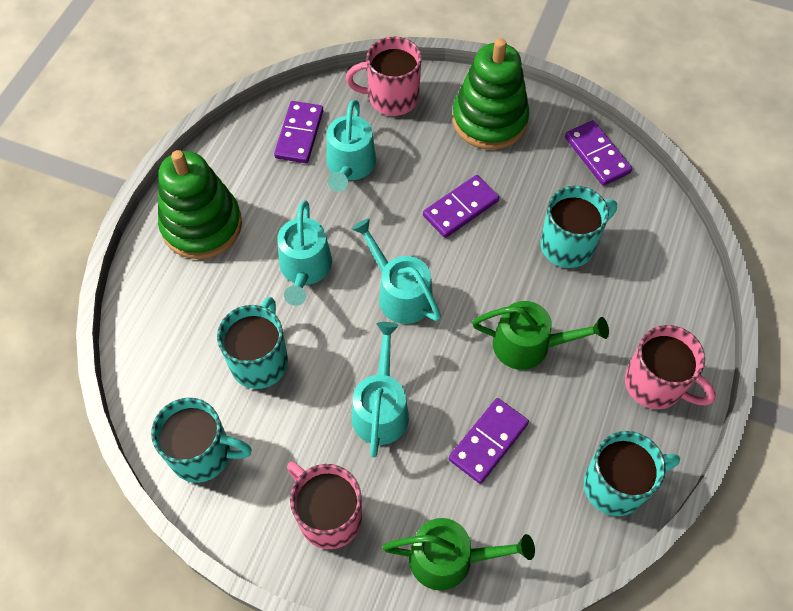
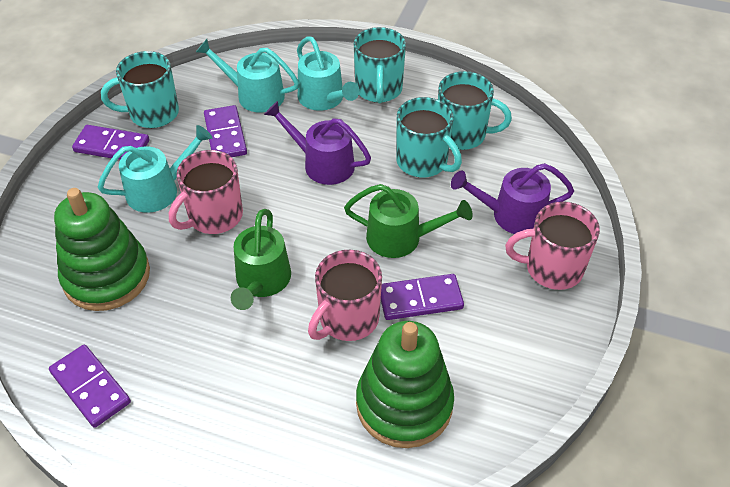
purple watering can: none = 0 -> [264,101,371,185] [451,163,574,234] = 2
turquoise watering can: [277,200,332,306] [327,100,376,192] [351,322,409,458] [352,218,441,324] = 4 -> [98,125,212,213] [196,39,299,112] [297,36,359,111] = 3

